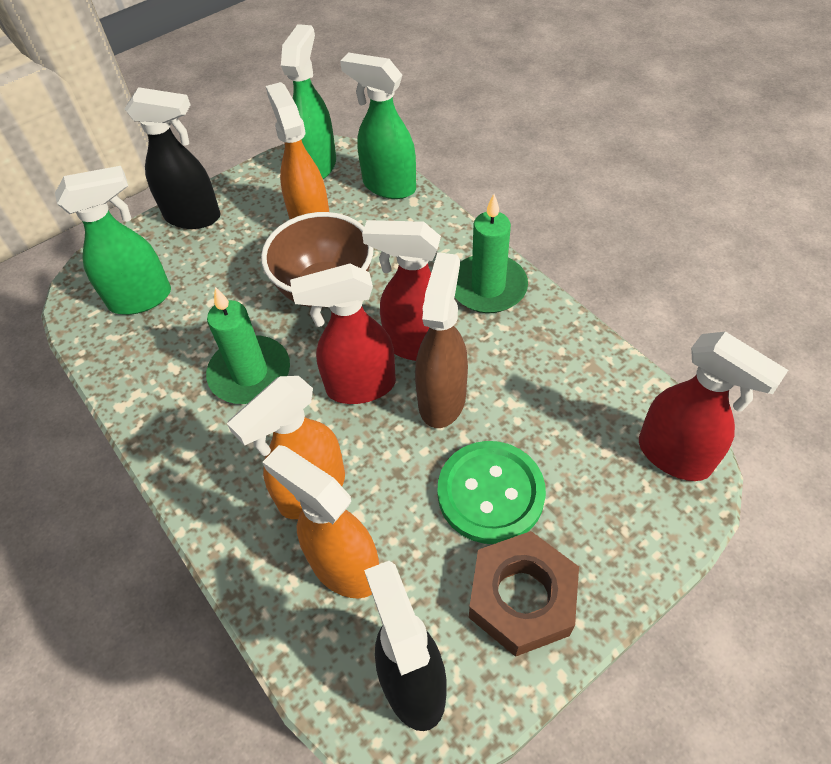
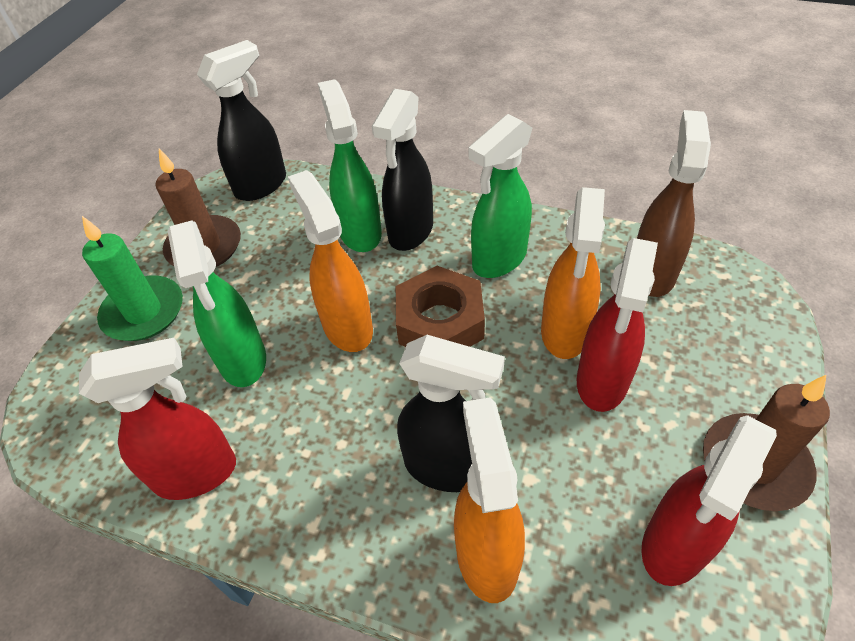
black spray bottle: [125,87,221,229] [364,561,447,731] = 2 -> [197,40,286,201] [372,89,433,251] [397,335,505,492] = 3
brown bowl: [261,212,373,307] = 1 -> none = 0
brown candle: none = 0 -> [156,149,241,267] [703,375,830,511] = 2
green button: [437,441,546,544] = 1 -> none = 0
green candle: [206,287,290,404] [455,194,528,313] = 2 -> [82,216,183,341] = 1

